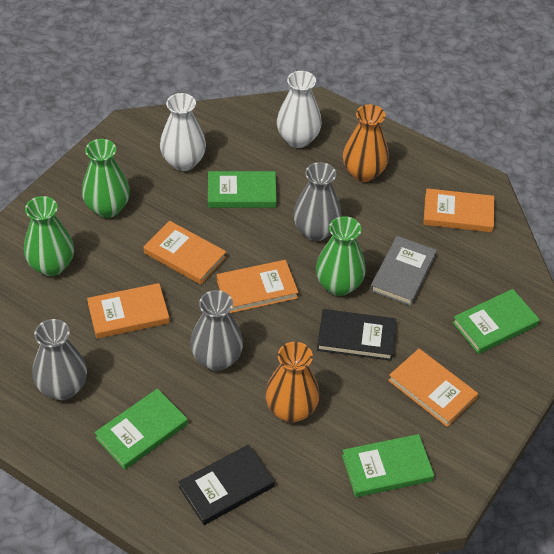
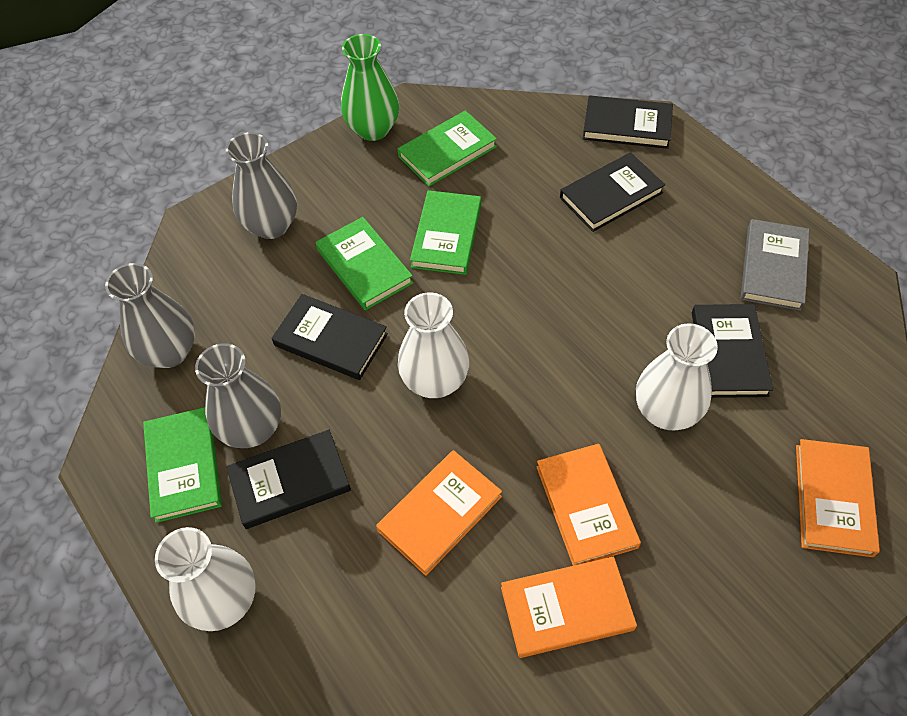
black book: [179,444,275,525] [317,309,396,361] = 2 -> [226,430,351,529] [271,294,388,380] [560,152,665,232] [583,95,673,149] [692,304,773,398] = 5
green vase: [24,196,74,276] [82,139,130,218] [316,216,366,296] = 3 -> [341,34,399,141] = 1
orange book: [87,283,170,339] [144,221,226,285] [217,260,299,313] [388,349,478,427] [424,188,494,232] = 5 -> [376,450,502,576] [501,556,637,658] [536,444,641,566] [796,439,880,557] = 4
orange vase: [265,342,320,422] [343,104,389,182] = 2 -> none = 0
white vase: [160,93,206,171] [277,71,322,148] = 2 -> [155,527,255,631] [398,292,469,398] [636,323,718,430] = 3

